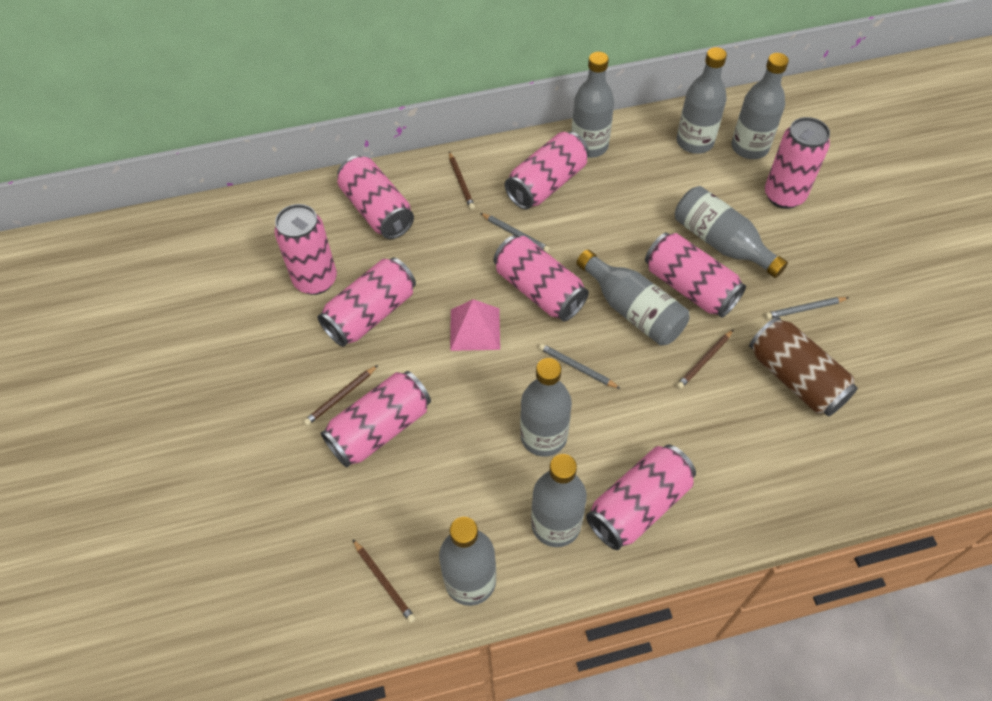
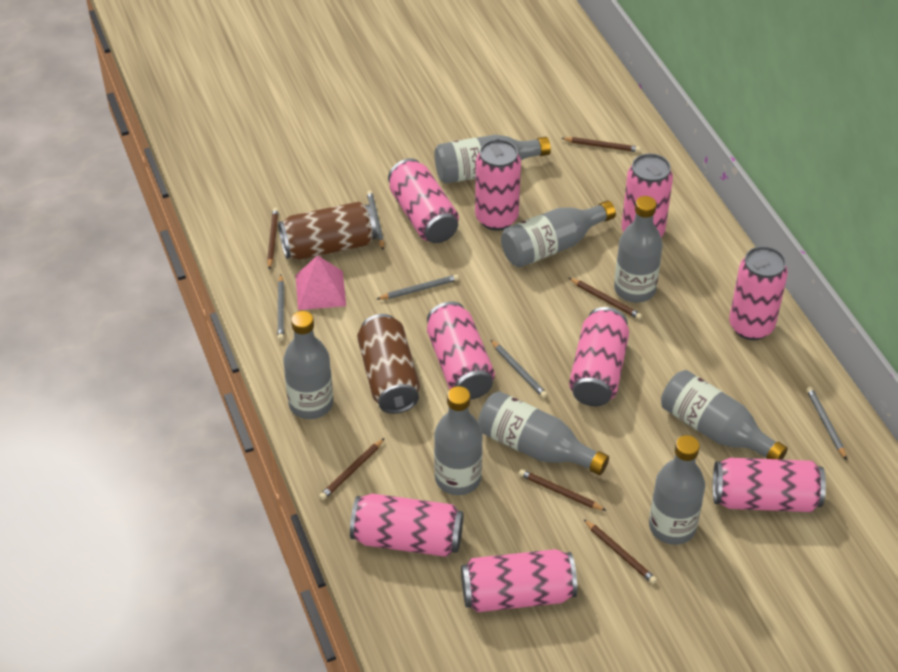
brown can: [749,317,858,416] = 1 -> [278,202,377,260] [357,314,420,414] = 2
brown pencil: [303,365,378,426] [353,540,416,623] [449,152,475,210] [676,329,734,389] = 4 -> [267,208,279,270] [319,438,385,500] [519,469,606,511] [561,137,641,152] [569,278,642,320] [583,519,657,584] = 6
grey pencil: [480,213,550,252] [539,344,621,389] [765,297,848,319] = 3 -> [277,275,284,341] [367,190,384,250] [377,274,459,299] [490,339,548,398] [806,387,847,460] = 5

